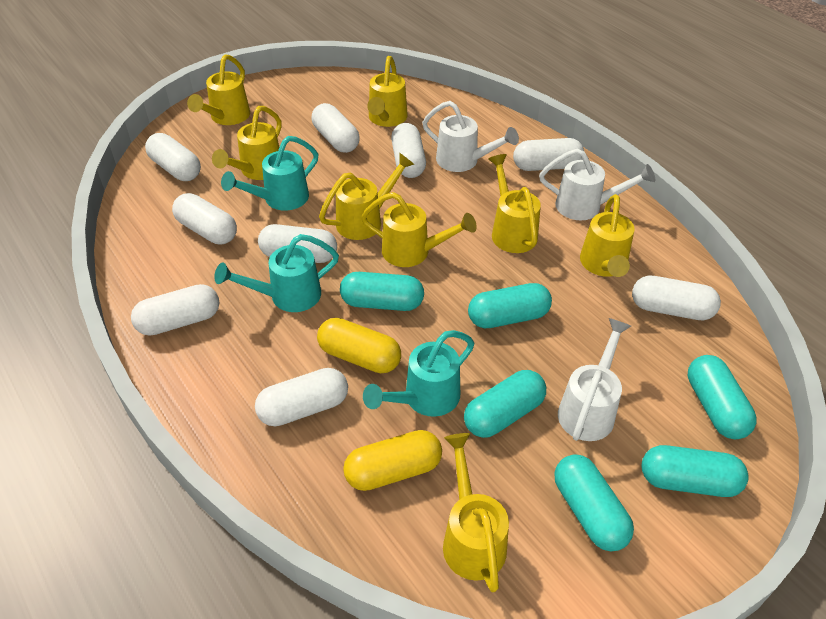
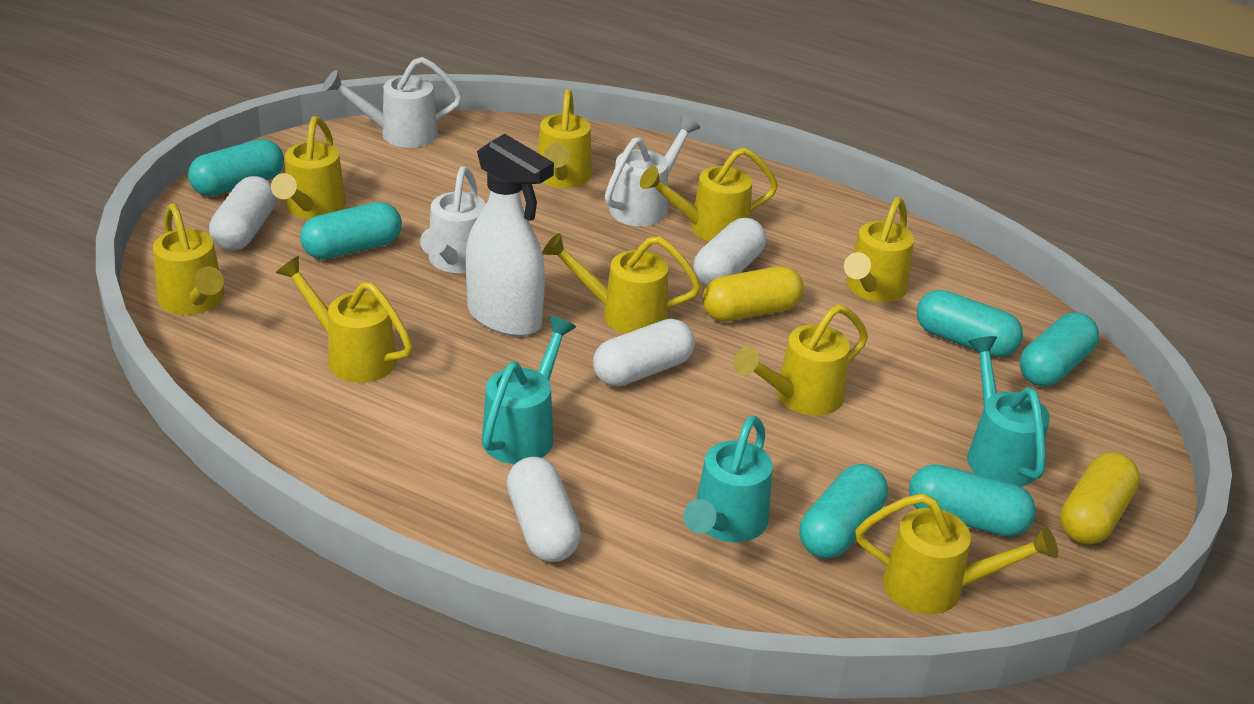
white capsule: [131,284,220,336] [145,133,201,181] [172,193,237,245] [255,368,348,426] [258,224,337,263] [312,103,360,153] [391,123,426,178] [513,138,584,171] [632,276,721,320] = 9 -> [209,176,276,251] [507,457,581,562] [593,319,695,387] [693,218,766,286] = 4
white spray bottle: none = 0 -> [465,134,554,336] = 1
yellow watering can: [187,54,250,125] [212,106,282,180] [319,153,415,240] [361,192,477,267] [367,56,408,127] [443,433,509,592] [488,154,541,253] [580,194,635,277] = 8 -> [153,203,224,315] [271,116,346,219] [276,256,413,383] [537,89,592,188] [542,233,701,334] [640,147,778,242] [733,304,868,416] [844,197,914,302] [855,493,1058,615] = 9

